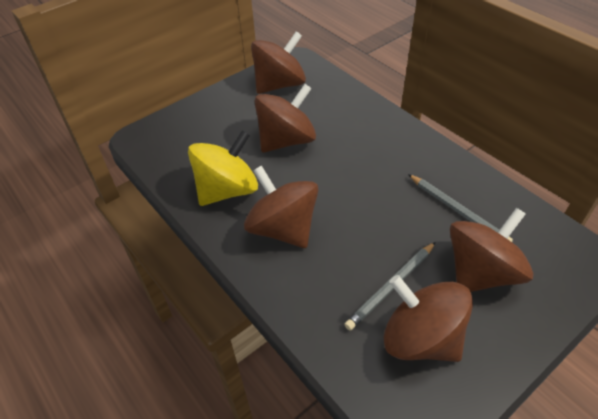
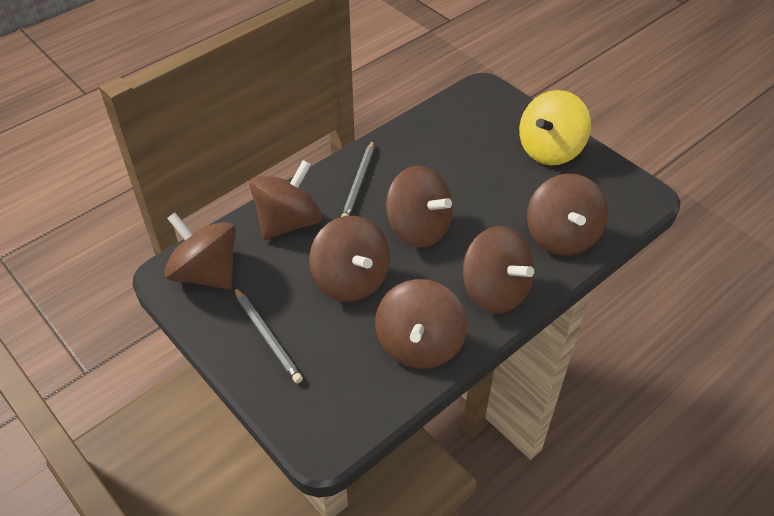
brown spinning top: [244,165,319,248] [251,31,306,94] [255,84,316,153] [383,275,473,362] [450,208,533,292] = 5 -> [164,213,236,290] [249,160,322,240] [309,216,390,302] [375,279,467,369] [386,166,453,248] [463,226,534,313] [527,174,608,256] = 7

